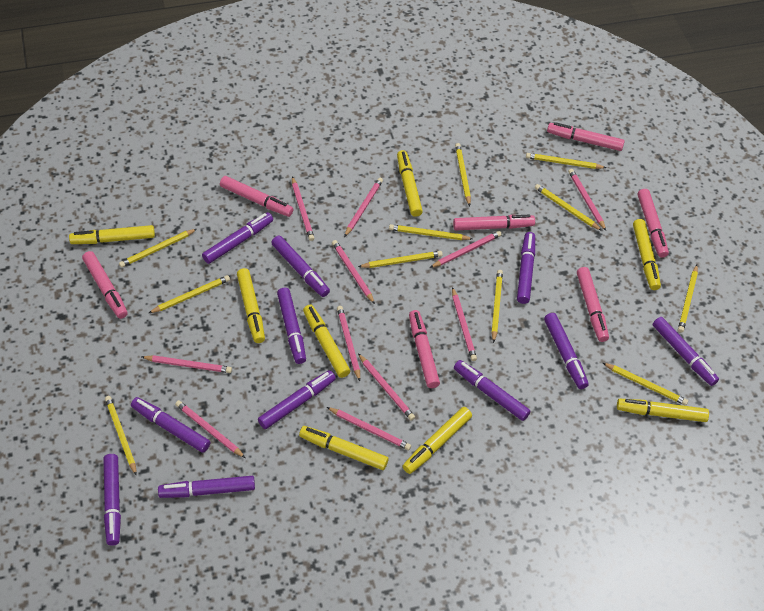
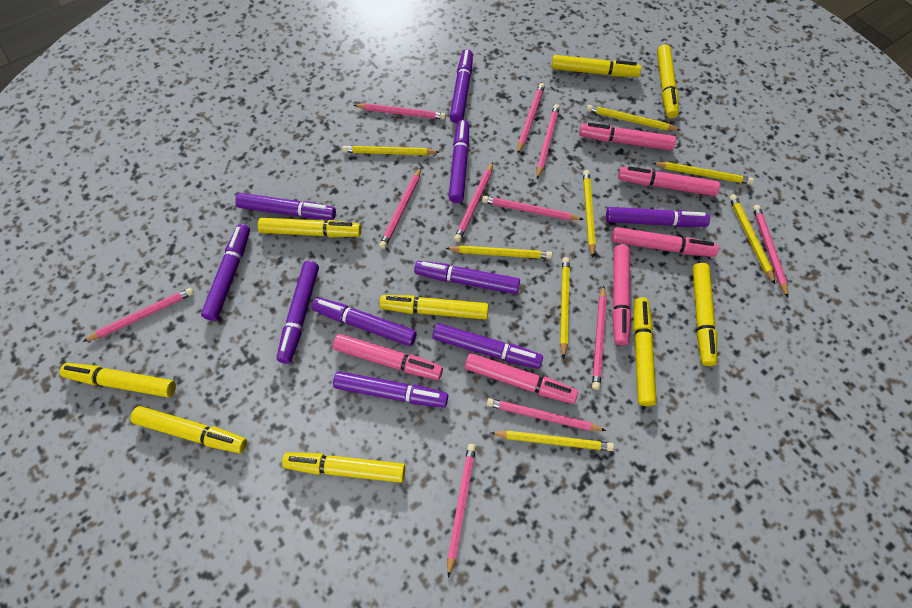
pink marker: [82,251,128,319] [220,176,293,217] [409,310,440,388] [453,215,535,230] [547,122,625,151] [577,267,609,342] [638,189,669,258] = 7 -> [333,334,443,380] [465,353,578,404] [579,123,676,151] [612,227,719,257] [612,245,631,345] [618,166,720,196] = 6
purple marker: [103,454,121,546] [131,397,210,453] [158,476,255,498] [202,212,273,264] [258,370,336,429] [271,236,330,297] [277,288,306,364] [454,360,531,421] [517,232,535,304] [544,313,589,389] [653,317,719,386] = 11 -> [201,224,250,321] [235,193,336,220] [277,261,319,364] [312,297,416,346] [333,371,448,408] [414,261,520,294] [433,323,543,369] [449,120,469,203] [450,49,473,123] [606,207,710,227] = 10
yellow marker: [69,225,155,244] [237,268,265,343] [299,426,388,470] [303,305,350,378] [397,150,423,217] [403,407,472,474] [617,399,709,422] [633,219,661,290] = 8 -> [60,363,176,397] [130,406,247,453] [258,218,361,237] [282,452,405,483] [379,295,489,320] [551,55,641,77] [633,297,657,406] [657,44,679,118] [692,263,717,366] = 9
yellow pencil: [105,396,137,476] [119,229,197,268] [149,275,230,313] [358,251,443,268] [389,224,473,240] [455,143,471,206] [491,270,503,343] [526,153,606,169] [535,184,602,231] [603,363,688,406] [678,265,698,333] = 11 -> [342,146,439,155] [445,245,552,259] [491,431,614,451] [560,257,570,359] [583,170,596,257] [586,105,680,131] [653,162,754,185] [729,195,775,284] = 8

